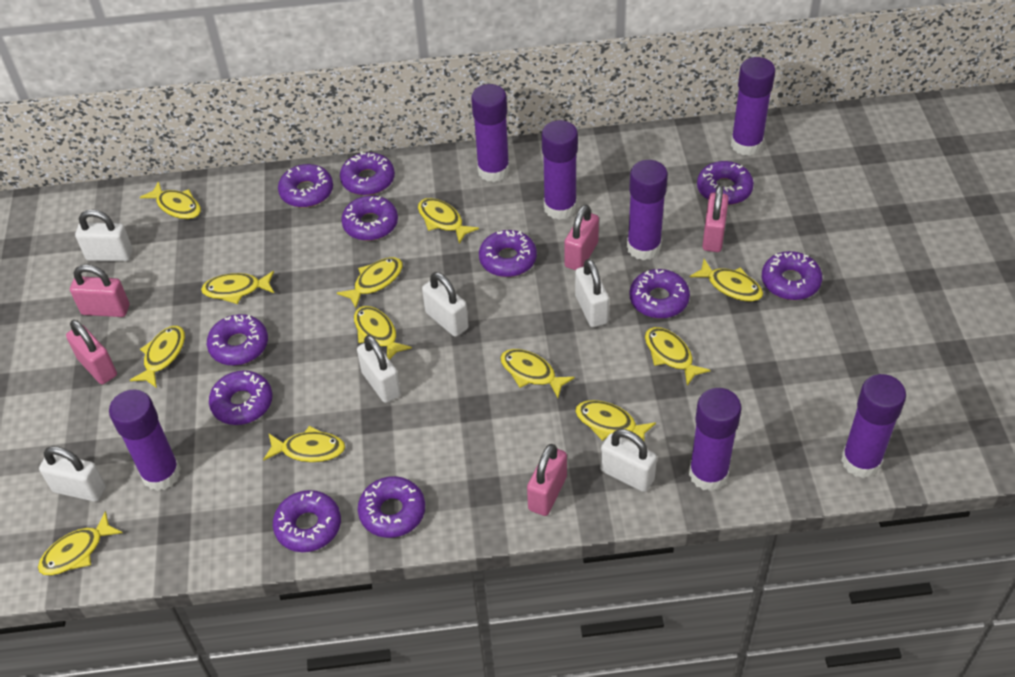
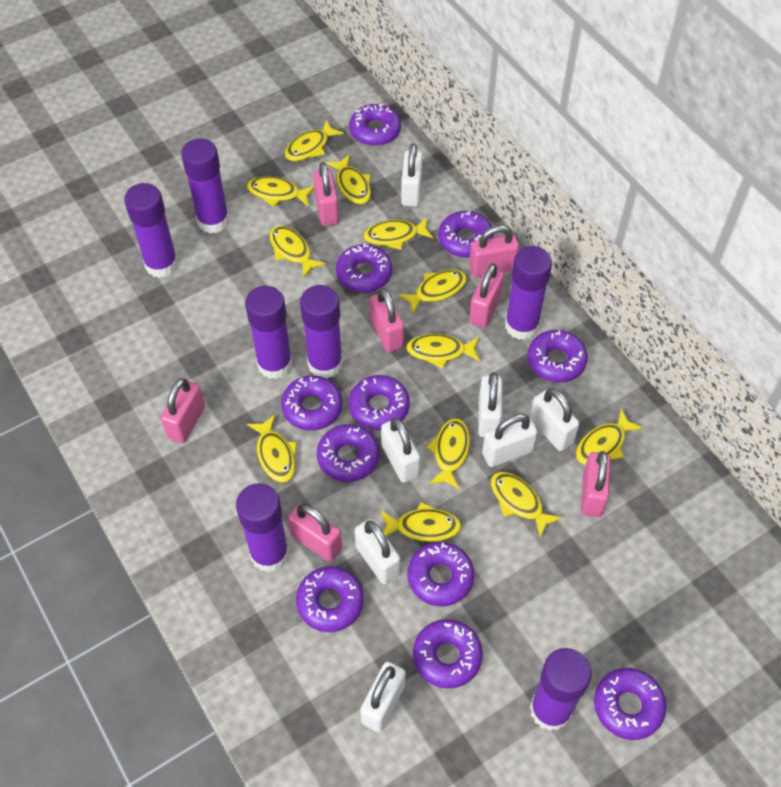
pink padlock: [66,320,117,384] [70,264,129,317] [527,444,567,516] [564,204,599,270] [702,185,729,252] = 5 -> [161,378,205,443] [288,503,342,562] [313,162,339,226] [370,288,404,352] [469,225,519,277] [469,263,504,328] [581,451,610,517] = 7
white padlock: [39,446,106,502] [75,209,133,261] [357,335,401,403] [422,272,469,337] [575,259,609,327] [600,429,657,492] = 6 -> [355,519,400,584] [360,661,406,732] [381,418,420,483] [401,143,423,207] [478,372,502,437] [482,414,538,467] [530,388,579,451] = 7

